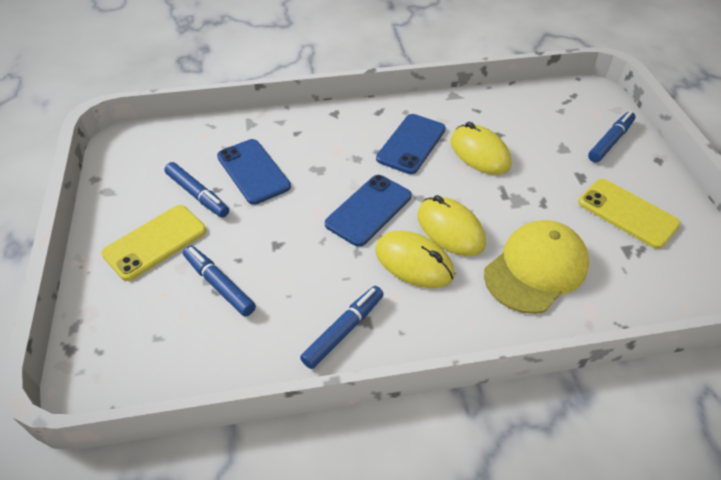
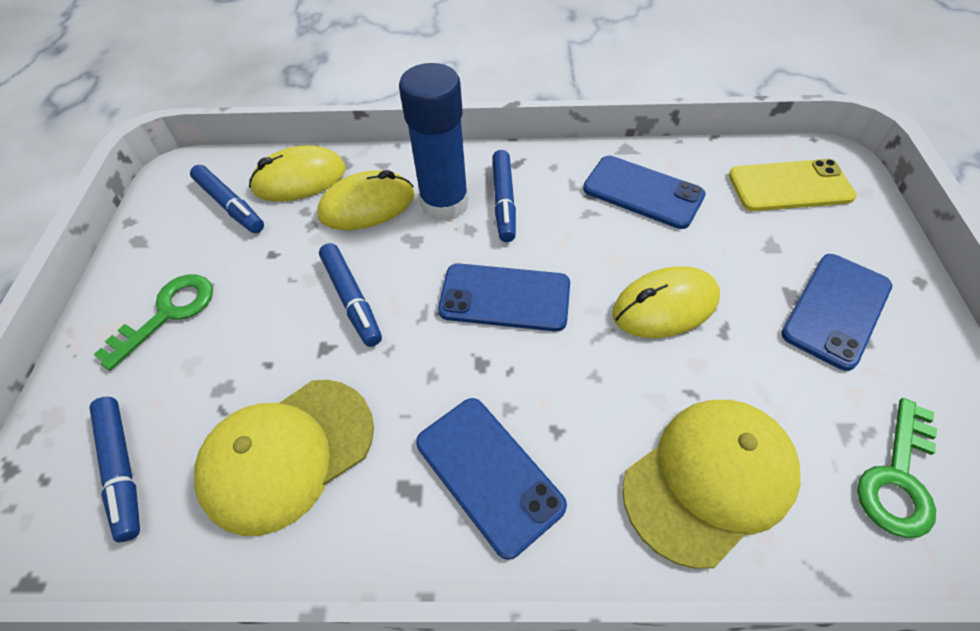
blue glue stick: none = 0 -> [399,63,469,221] = 1
blue phone: [217,139,291,205] [325,175,412,247] [376,114,446,174] = 3 -> [416,398,567,560] [438,263,570,331] [583,156,706,229] [781,254,892,371] = 4
green key: none = 0 -> [93,274,213,371] [857,398,937,538] = 2
yellow cap: [484,220,589,314] = 1 -> [194,380,374,536] [622,400,800,569] = 2
yellow phone: [101,205,206,281] [578,179,681,249] = 2 -> [728,159,857,211] = 1

